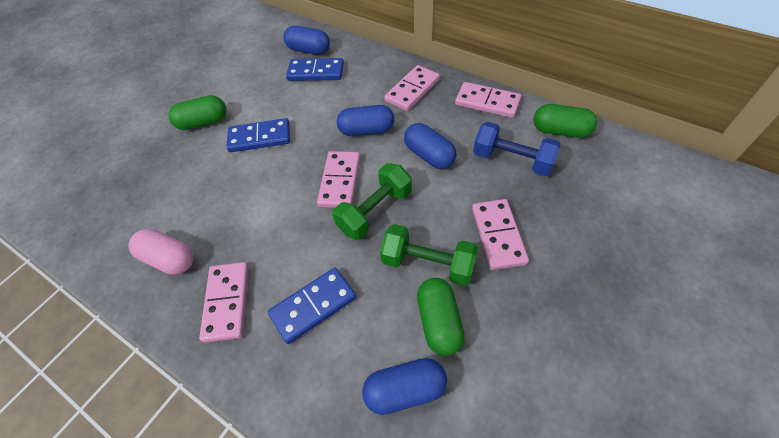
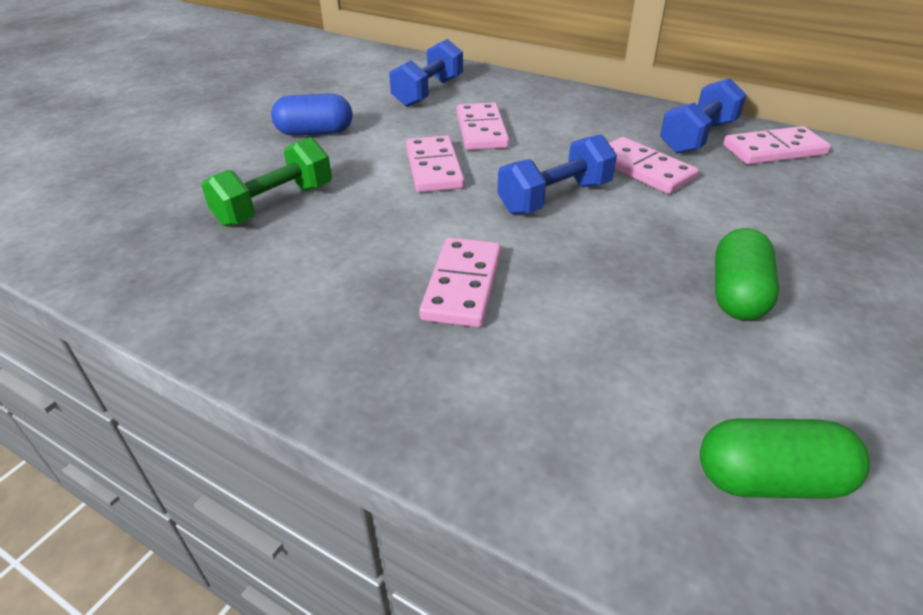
blue capsule: [283,26,330,55] [337,105,394,136] [362,358,447,415] [404,123,457,169] = 4 -> [271,93,352,136] = 1
blue domino: [226,118,290,152] [268,268,356,344] [286,58,344,81] = 3 -> none = 0
blue dumbbell: [473,122,561,176] = 1 -> [389,39,463,107] [498,134,617,214] [660,78,746,154] = 3
green capsule: [169,95,226,130] [417,278,465,356] [534,104,597,138] = 3 -> [700,418,870,499] [715,228,779,320] = 2
green dumbbell: [332,163,412,240] [380,224,478,286] = 2 -> [201,137,332,227] = 1
pink capsule: [128,229,193,275] = 1 -> none = 0

